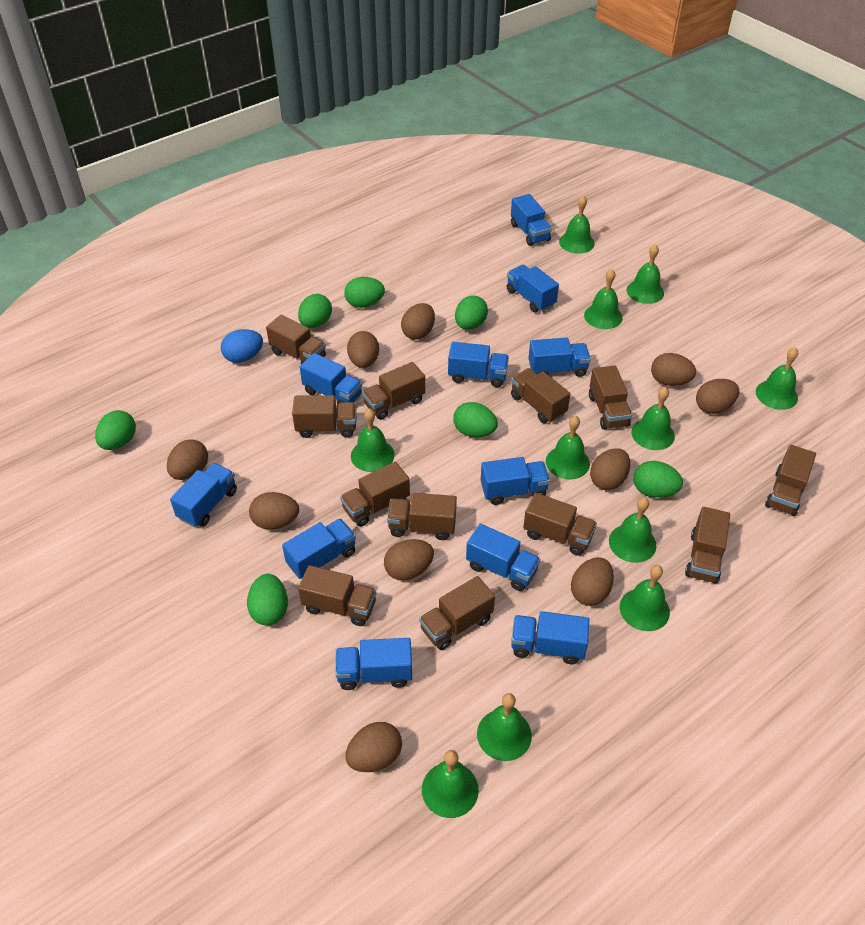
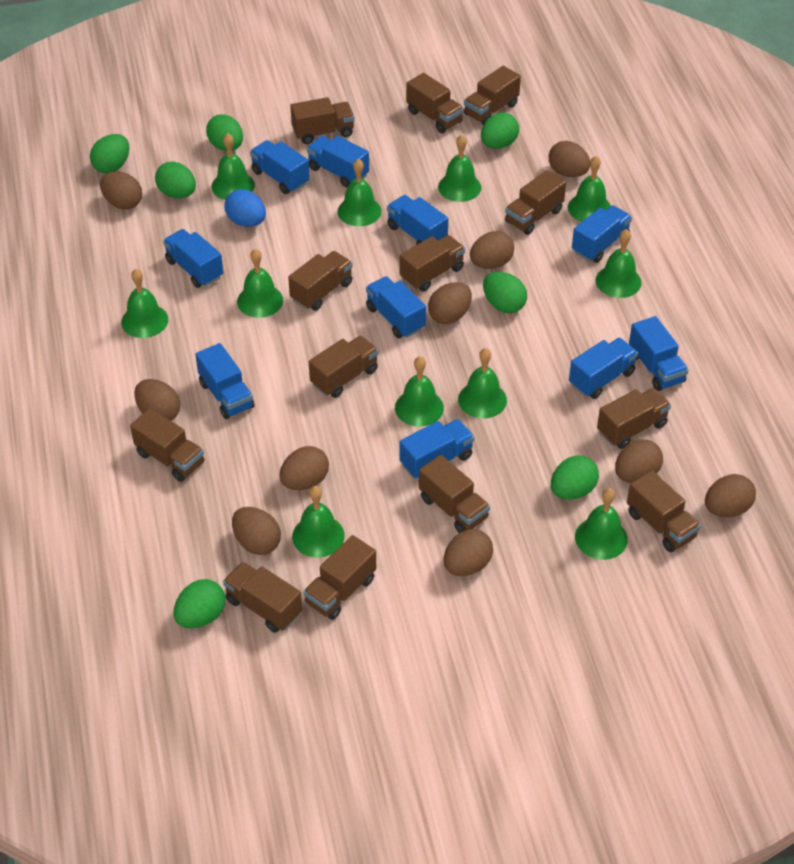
blue truck: [170,463,237,527] [282,518,356,579] [300,353,362,405] [335,638,412,690] [448,342,509,387] [466,524,540,591] [481,457,550,505] [507,265,559,312] [511,194,552,246] [511,611,589,664] [528,337,591,377] = 11 -> [163,229,223,288] [195,343,254,419] [250,140,310,194] [307,136,369,188] [366,276,426,339] [387,195,448,245] [399,419,474,479] [569,338,638,399] [572,205,632,263] [629,316,689,391] = 10
brown truck: [266,315,326,364] [292,395,357,438] [298,565,376,626] [340,462,410,527] [362,362,425,420] [387,493,457,540] [419,576,495,650] [511,368,570,423] [523,493,597,556] [589,365,632,430] [685,507,730,584] [765,444,816,516] = 12 -> [130,408,204,482] [223,562,302,633] [288,251,353,311] [290,97,355,144] [303,535,376,620] [309,336,378,398] [400,235,465,292] [406,73,464,133] [419,455,490,533] [464,66,521,125] [505,170,566,235] [597,388,671,449] [627,470,701,552] = 13

